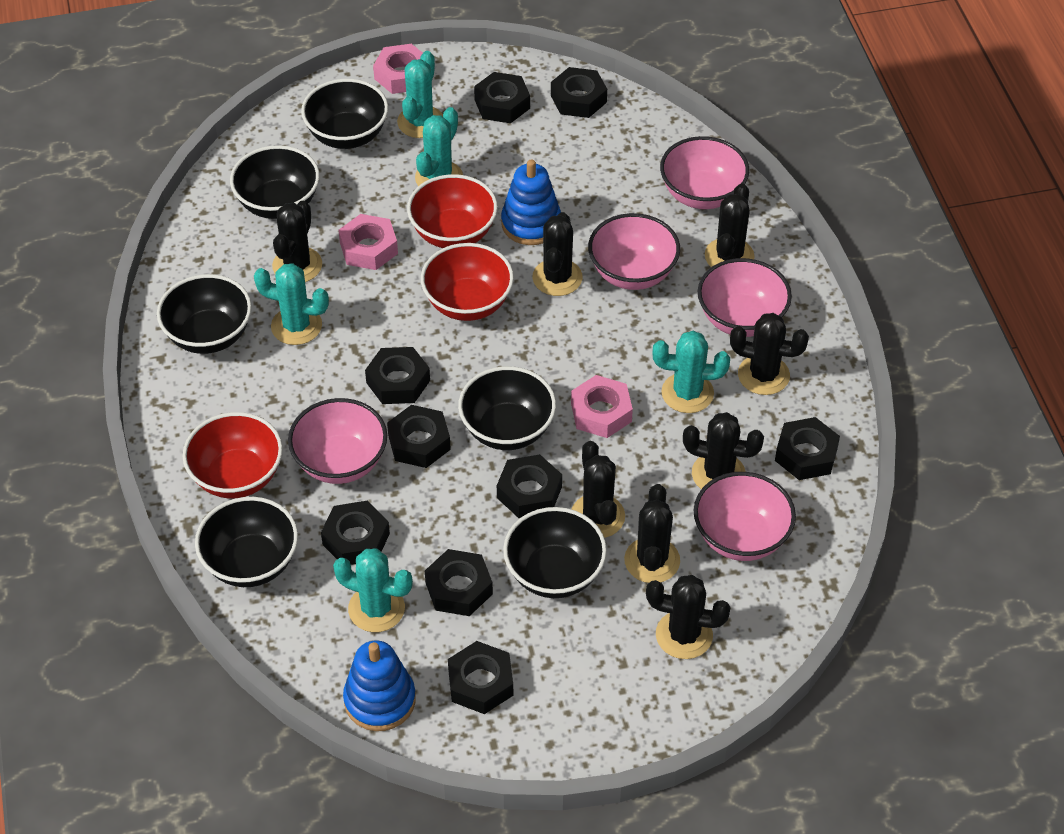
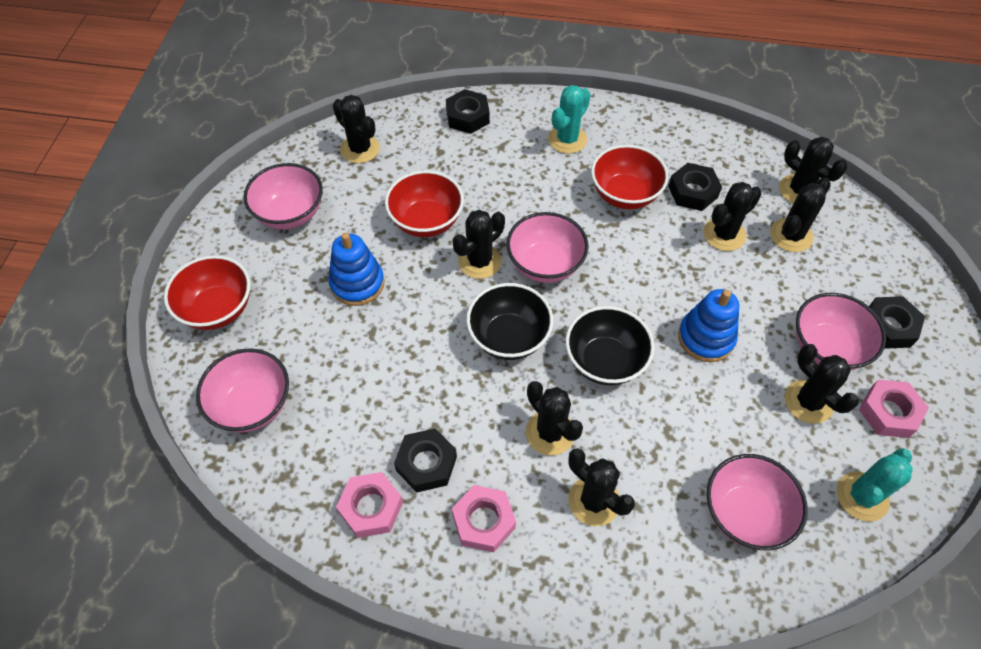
black bowl: [157,274,252,354] [195,497,298,587] [230,145,320,219] [301,79,388,149] [458,366,556,450] [503,507,607,598] = 6 -> [466,283,553,360] [565,306,655,385] = 2
black nut: [321,501,390,565] [365,347,430,404] [387,405,451,468] [425,549,493,616] [448,641,513,714] [474,72,530,123] [497,454,562,518] [551,67,607,118] [775,417,840,480] = 9 -> [394,429,457,493] [446,89,490,134] [668,163,722,211] [869,296,925,349] = 4
turquoise cactus: [254,263,329,345] [333,548,413,632] [397,51,443,138] [415,107,463,186] [653,331,730,413] = 5 -> [548,85,591,154] [837,448,913,522] = 2

